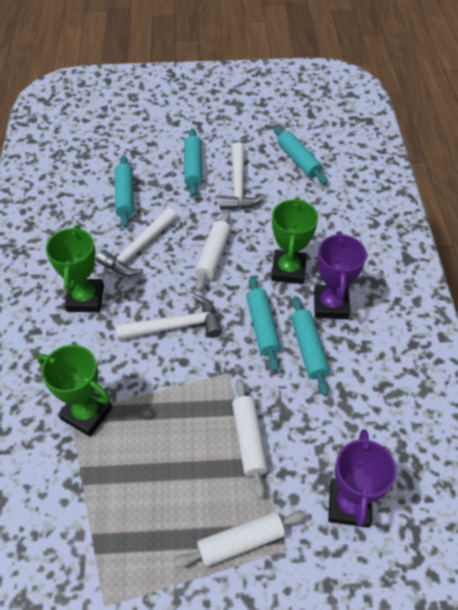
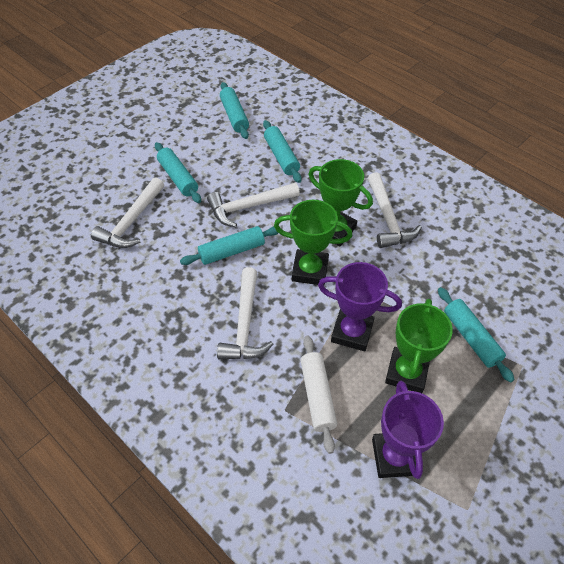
white hammer: [96,208,177,276] [116,294,222,341] [220,142,265,210] = 3 -> [91,177,164,248] [207,183,300,227] [217,267,274,360] [368,172,422,248] = 4
white rolling pin: [174,511,306,568] [195,211,231,292] [232,379,268,499] = 3 -> [300,336,337,454] = 1

